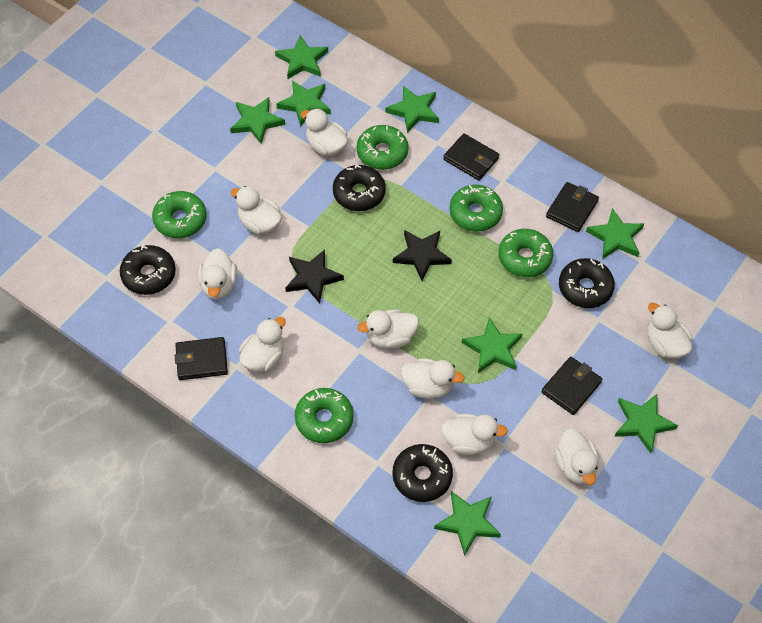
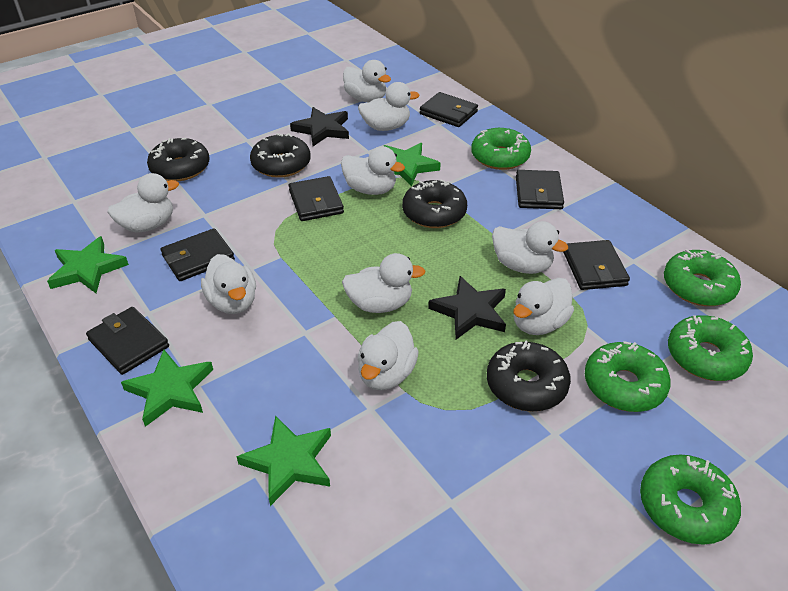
black wallet: [174,337,228,380] [443,133,499,181] [541,357,602,415] [546,182,599,232] = 4 -> [86,307,169,375] [161,228,235,281] [289,176,344,221] [420,92,478,127] [516,170,564,209] [563,240,630,290] = 6
green star: [230,97,285,144] [275,35,328,79] [276,80,331,126] [385,86,439,133] [434,491,501,556] [461,317,522,373] [586,208,644,259] [614,394,678,453] = 8 -> [47,236,129,293] [121,350,213,427] [236,415,331,506] [384,143,441,187] = 4

